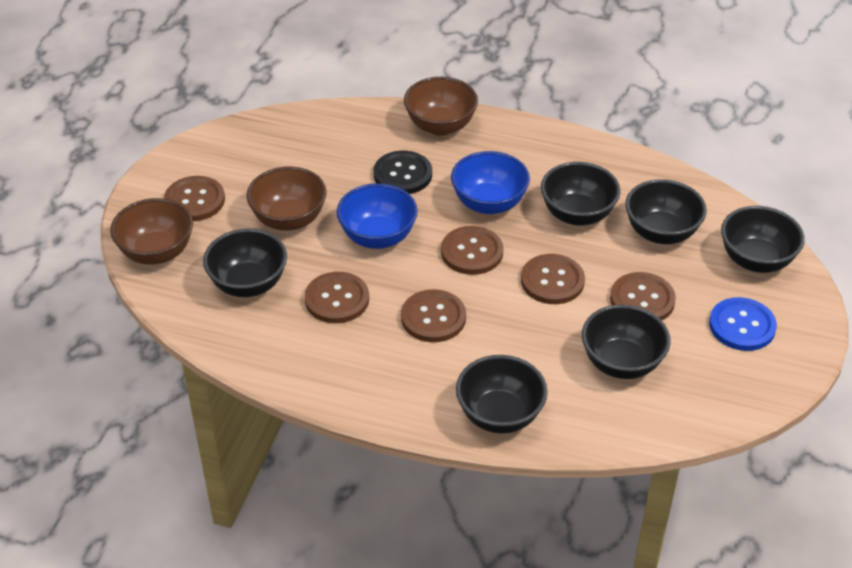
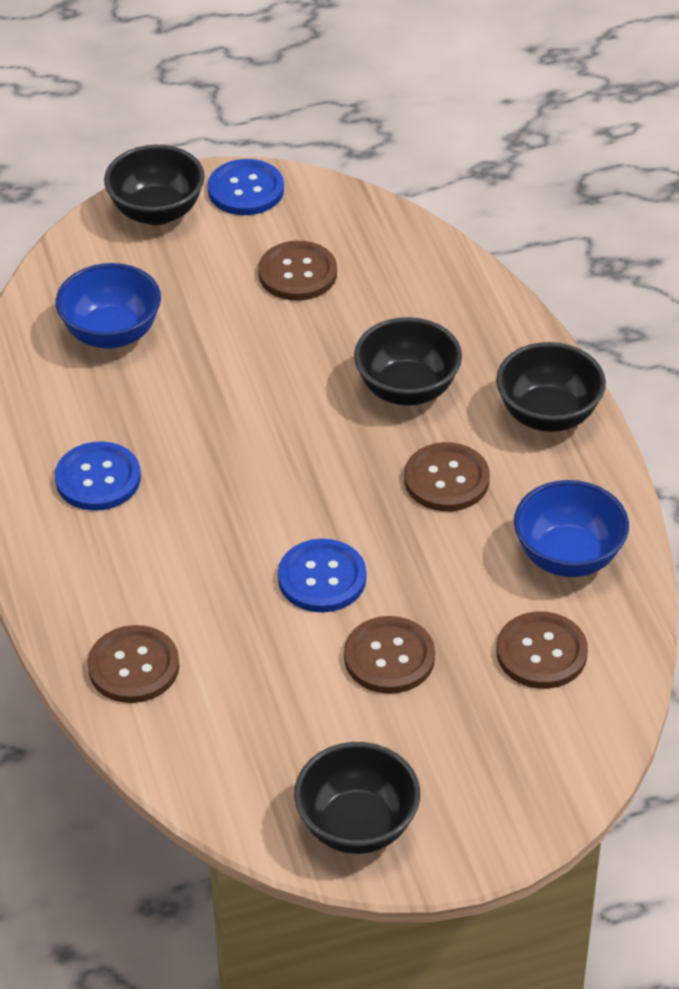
black bowl: [203,229,287,297] [456,355,548,434] [541,162,621,226] [582,304,670,379] [625,179,707,244] [721,206,805,273] = 6 -> [104,145,205,225] [294,742,420,854] [354,317,462,406] [496,342,606,432] = 4
black button: [374,151,432,194] = 1 -> none = 0
blue button: [709,297,777,351] = 1 -> [55,441,141,511] [208,159,284,215] [278,539,366,612] = 3
brown bowl: [110,198,193,265] [246,167,327,231] [404,77,478,136] = 3 -> none = 0
brown button: [164,176,225,221] [304,272,369,323] [401,289,466,342] [441,226,504,275] [521,254,585,304] [610,272,676,320] = 6 -> [87,625,179,703] [258,241,337,301] [344,616,435,694] [404,442,490,511] [496,611,588,689] = 5

